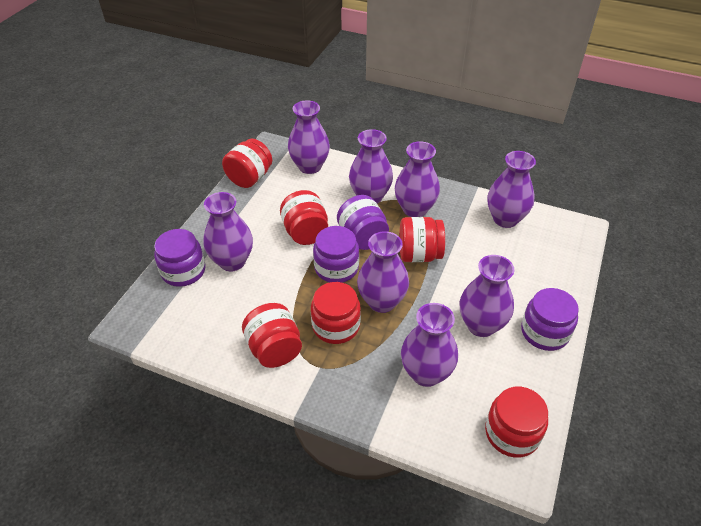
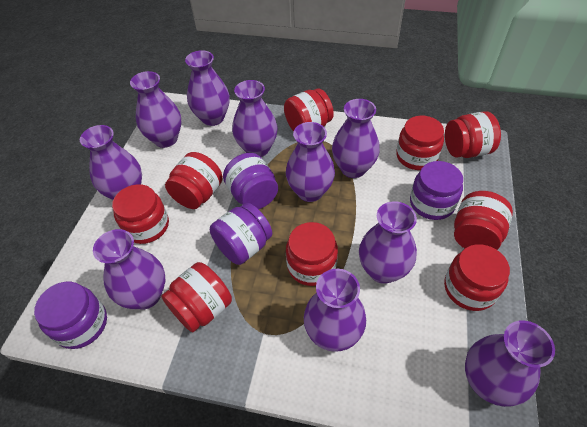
purple vase: [203,192,253,272] [288,100,330,174] [349,129,393,204] [357,231,409,313] [395,141,440,217] [401,303,458,387] [460,255,514,337] [488,151,536,228] = 8 -> [80,125,142,200] [93,229,165,309] [130,71,181,148] [185,50,230,126] [232,80,277,157] [286,122,335,202] [304,269,366,352] [332,99,380,178] [359,201,417,284] [465,320,555,407] = 10
red jar: [222,138,272,188] [242,303,302,368] [280,190,328,245] [311,282,361,344] [399,217,445,262] [485,387,548,458] = 6 -> [112,184,169,244] [161,262,232,332] [165,152,223,209] [284,89,334,132] [286,222,338,286] [396,116,444,170] [444,244,510,311] [445,111,501,158] [454,191,513,250] = 9

